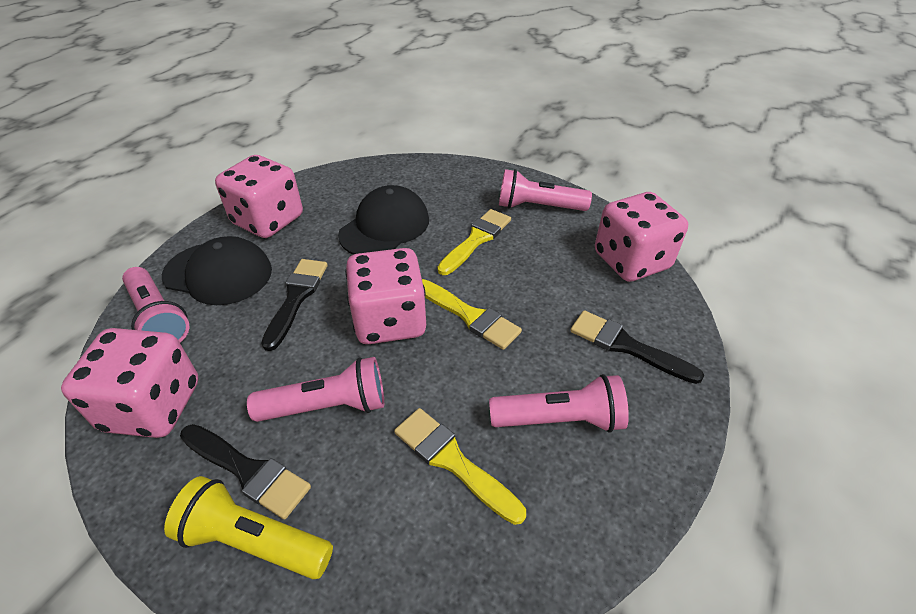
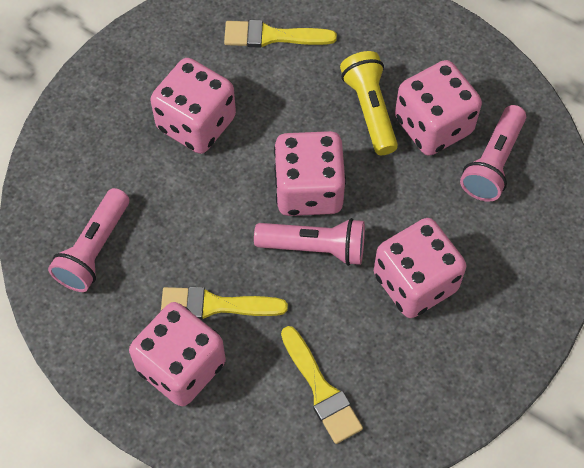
black brush: [180,424,311,519] [261,259,328,351] [570,310,704,384] = 3 -> none = 0
black cap: [162,236,272,305] [338,185,429,255] = 2 -> none = 0
pink dice: [61,328,199,438] [215,155,303,238] [345,248,426,344] [595,192,688,282] = 4 -> [129,302,226,406] [150,58,236,154] [274,131,346,216] [374,218,466,318] [395,60,482,156] = 5
pink flashlight: [122,267,189,342] [247,357,384,422] [489,374,629,433] [499,169,592,211] = 4 -> [48,188,129,292] [254,218,365,266] [460,105,526,202] = 3

